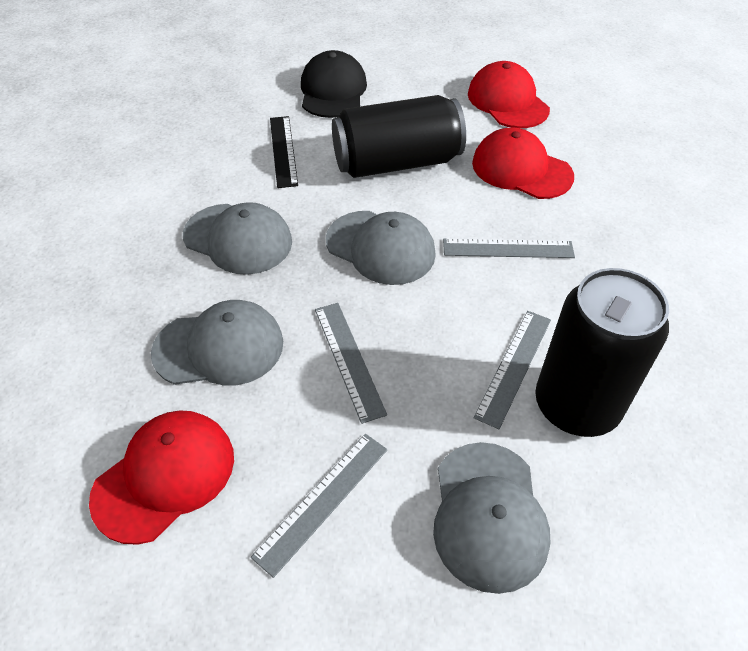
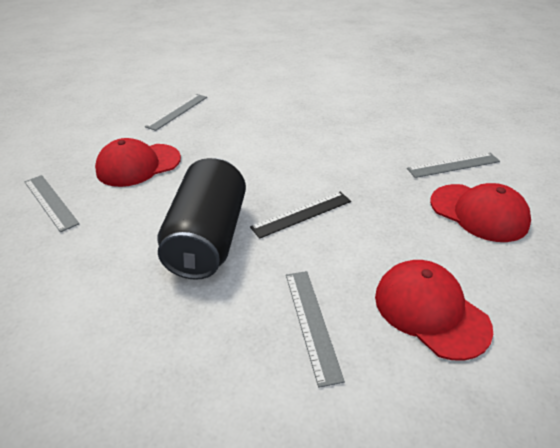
black can: [332,95,466,178] [535,268,669,437] = 2 -> [157,158,246,280] = 1
black cap: [301,50,367,118] = 1 -> none = 0
grey cap: [151,300,283,385] [183,202,292,275] [326,211,436,285] [433,442,550,594] = 4 -> none = 0

